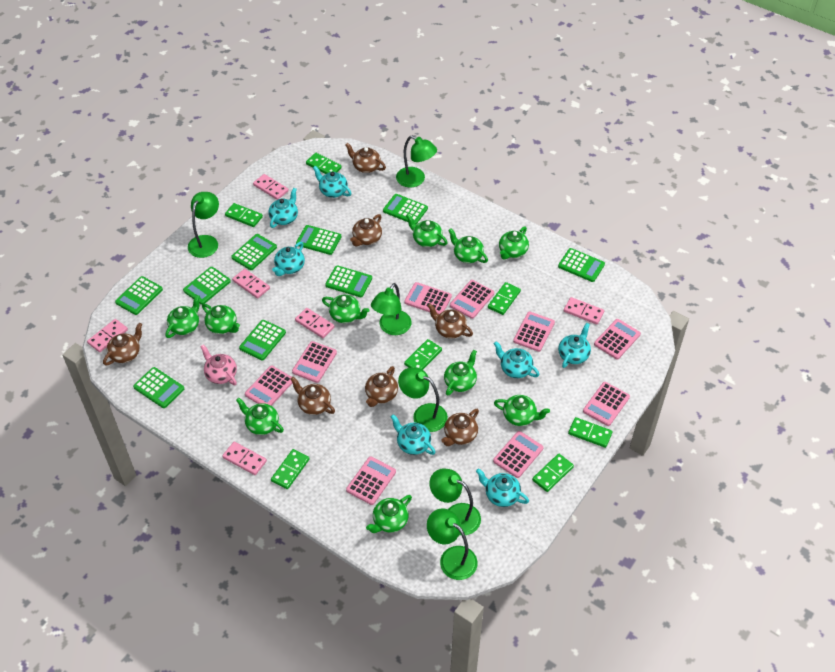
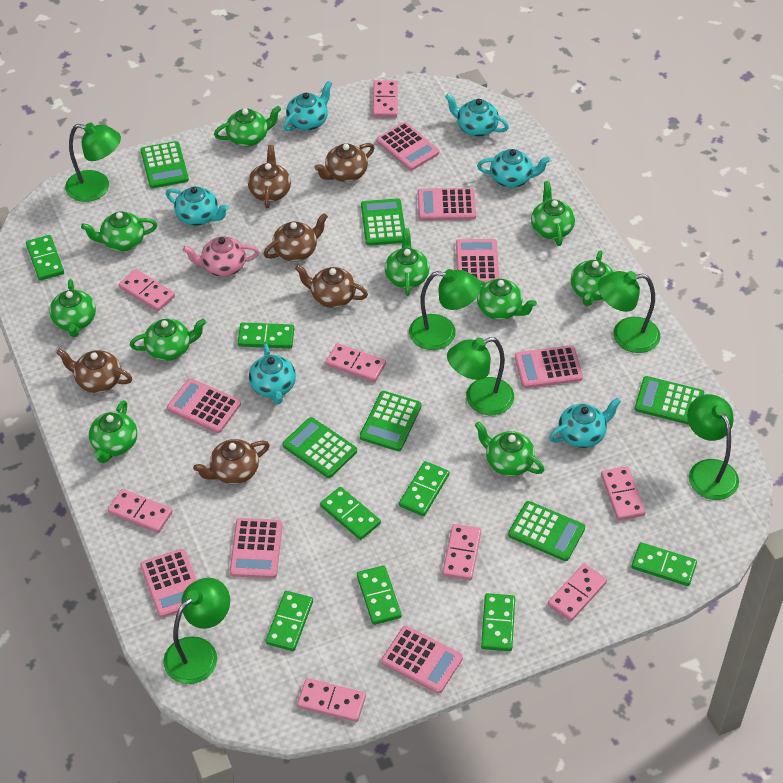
brown teapot: [103,323,142,366] [290,377,335,415] [345,143,386,173] [350,214,382,247] [365,366,398,407] [428,303,473,339] [441,409,479,446] = 7 -> [57,349,132,393] [193,439,270,484] [248,145,291,208] [264,213,328,261] [295,265,368,308] [315,143,375,182] = 6
green calculator: [115,276,163,315] [133,367,184,408] [183,267,231,305] [231,234,277,270] [239,320,286,361] [296,225,341,255] [325,265,372,297] [383,194,428,224] [558,248,605,282] = 9 -> [140,141,189,188] [283,417,357,478] [360,391,421,451] [361,198,405,246] [508,501,585,561] [635,376,704,425] = 6
green domino: [225,203,263,227] [271,449,310,489] [306,153,342,174] [404,339,442,370] [488,282,521,315] [532,454,574,492] [568,417,613,448] = 7 -> [26,235,64,281] [238,323,294,348] [266,591,313,651] [320,487,381,540] [357,566,402,625] [399,461,449,516] [481,593,515,651] [631,542,697,586] = 8
pink calculator: [245,366,292,406] [292,341,337,383] [346,456,396,505] [404,282,452,314] [450,280,494,319] [493,431,544,478] [513,312,555,352] [583,382,630,426] [594,319,641,359] = 9 -> [140,549,197,618] [167,378,241,433] [230,518,282,578] [377,122,439,170] [381,626,463,694] [418,188,476,221] [456,239,499,283] [515,345,583,388] = 8
pink domino: [87,319,128,352] [222,442,267,475] [232,269,270,299] [253,174,289,200] [295,308,335,338] [564,297,604,325] = 6 -> [108,489,173,533] [119,269,175,311] [297,678,366,722] [325,343,386,382] [373,80,398,117] [442,524,481,580] [548,564,607,621] [601,466,645,521] = 8
turquoise teapot: [269,188,298,228] [272,242,305,276] [313,166,351,198] [391,414,436,455] [476,468,529,507] [494,341,539,378] [558,323,591,368] = 7 -> [166,186,229,226] [249,344,296,404] [283,81,332,132] [445,93,509,137] [477,149,551,188] [549,398,621,448] = 6

